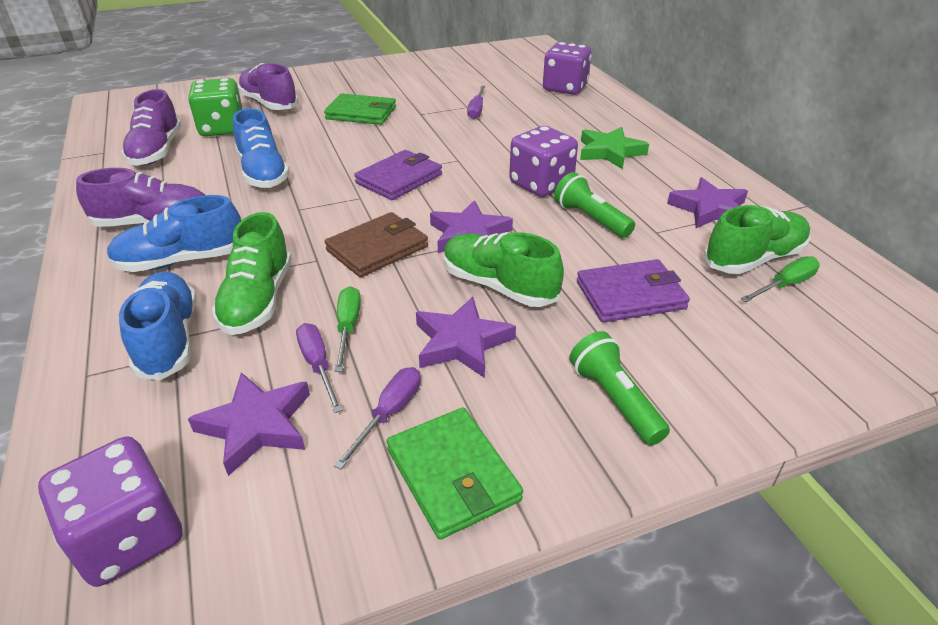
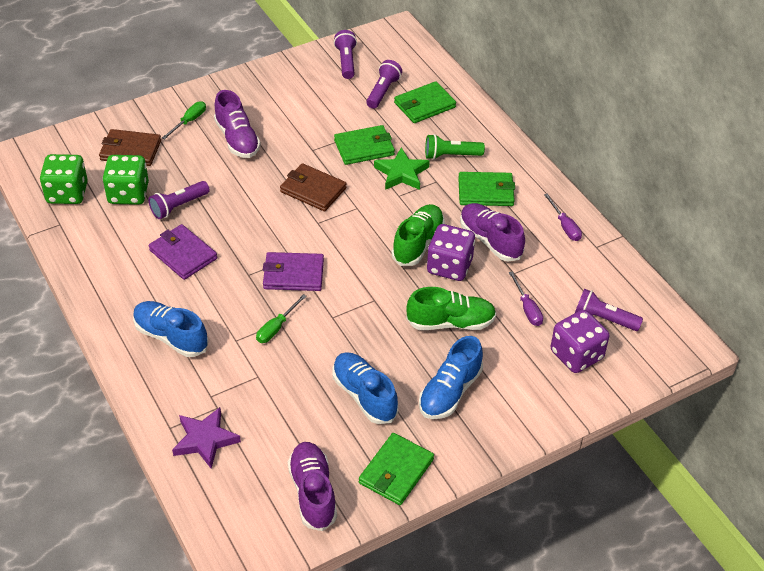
brown wallet: [325,212,428,277] = 1 -> [99,129,161,166] [280,163,347,211] = 2
green dice: [188,78,243,136] = 1 -> [40,154,88,204] [102,155,149,205] = 2
green flashlight: [554,172,635,238] [570,331,670,446] = 2 -> [425,134,485,160] = 1
green shoe: [212,212,292,335] [444,232,564,307] [703,205,811,274] = 3 -> [392,204,445,266] [406,287,496,330] = 2
green wallet: [324,93,396,125] [387,408,523,540] = 2 -> [334,125,395,165] [359,433,434,505] [394,81,456,123] [458,172,515,206] = 4
purple dice: [38,437,182,587] [509,126,578,197] [543,42,592,95] = 3 -> [427,224,475,281] [551,310,609,373] = 2
purple flashlight: none = 0 -> [148,181,209,219] [334,30,357,79] [366,60,402,109] [575,289,643,331] = 4
purple screwdriver: [296,323,342,413] [334,367,421,469] [467,86,485,119] = 3 -> [509,271,543,326] [544,193,582,241] = 2
purple star: [188,372,310,476] [416,297,516,378] [430,200,513,253] [667,177,748,228] = 4 -> [172,407,241,469] = 1

